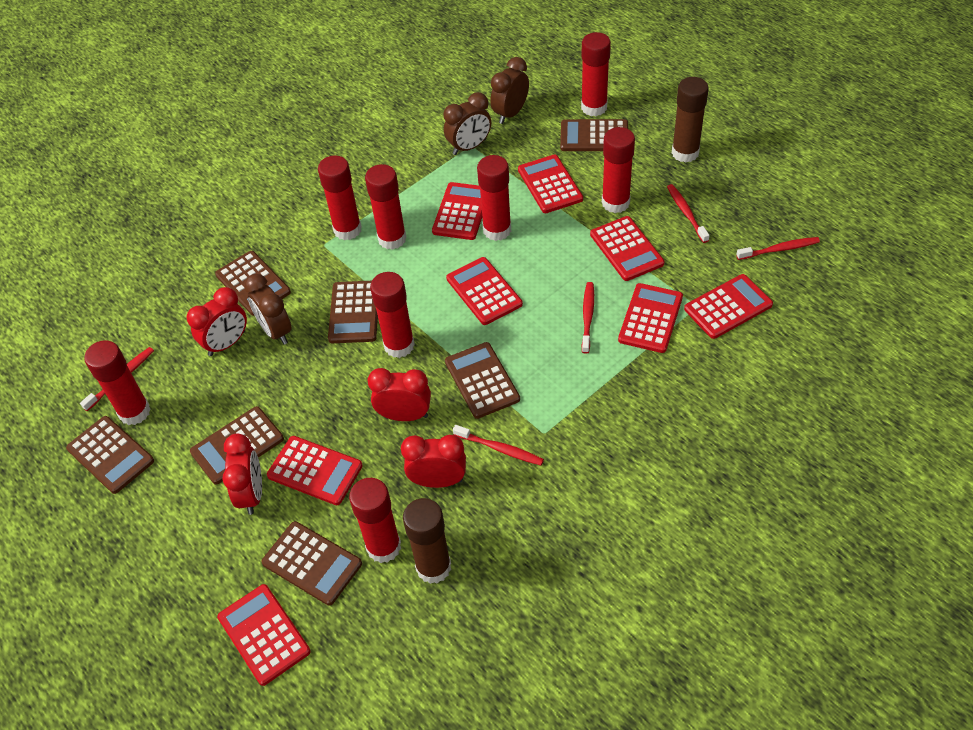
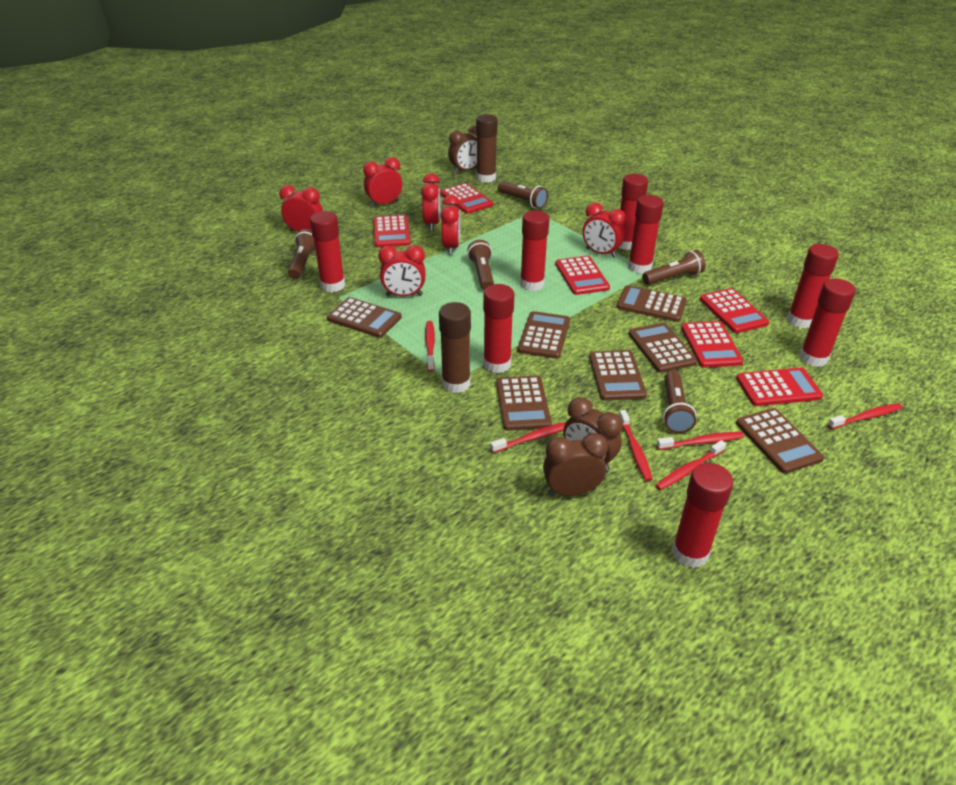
brown flashlight: none = 0 -> [288,229,316,279] [467,240,494,291] [498,181,548,209] [642,250,706,285] [663,371,697,433] = 5
red calculator: [217,584,311,686] [267,436,363,505] [432,182,482,240] [446,257,523,325] [518,154,583,213] [590,216,665,281] [618,283,683,353] [684,274,773,339] = 8 -> [373,215,411,247] [440,183,493,214] [555,256,610,295] [681,321,743,368] [700,288,769,333] [736,368,823,406] = 6
red clock: [186,287,247,356] [222,433,262,515] [368,368,431,421] [401,435,466,488] = 4 -> [279,185,323,232] [363,157,402,207] [378,245,426,296] [421,173,440,231] [440,195,460,255] [583,203,626,258] = 6
red toothbrush: [80,347,154,411] [453,425,544,465] [582,282,594,354] [667,184,710,243] [736,237,820,260] = 5 -> [425,321,435,372] [490,422,566,453] [619,410,653,481] [655,440,726,490] [656,432,744,450] [827,403,903,429] = 6

